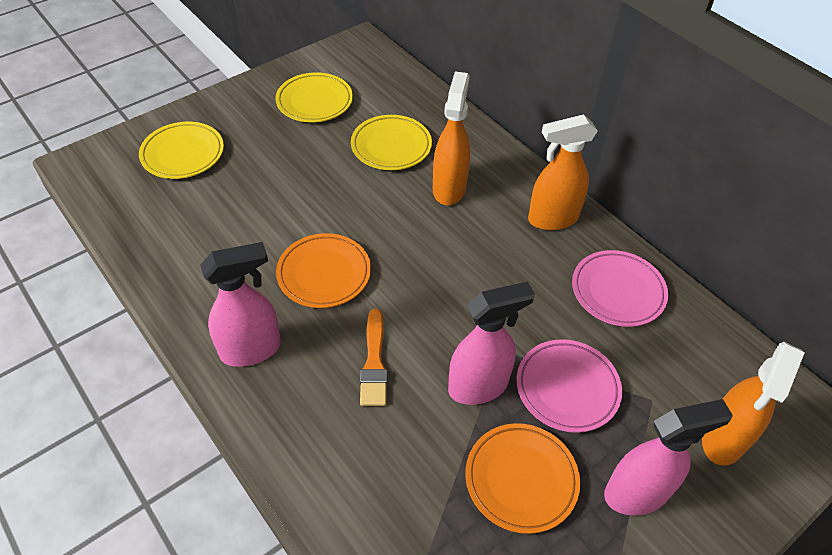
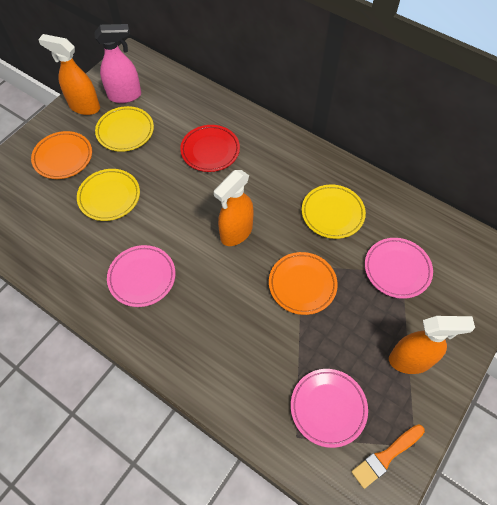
pink plate: [517,339,622,433] [572,250,668,327] = 2 -> [107,245,175,307] [291,369,368,448] [365,238,433,299] = 3
pink spray bottle: [201,242,281,367] [448,281,535,405] [604,399,733,515] = 3 -> [94,24,141,103] = 1
red plate: none = 0 -> [180,125,240,172] = 1

